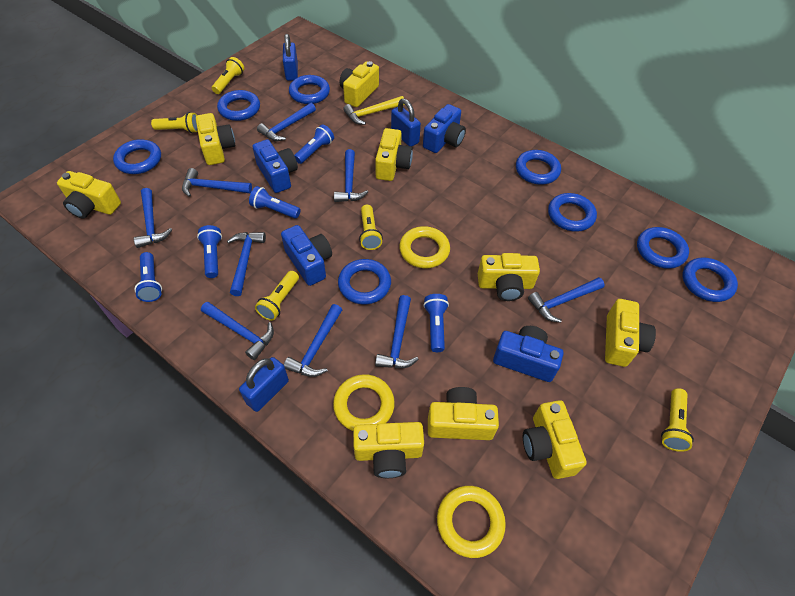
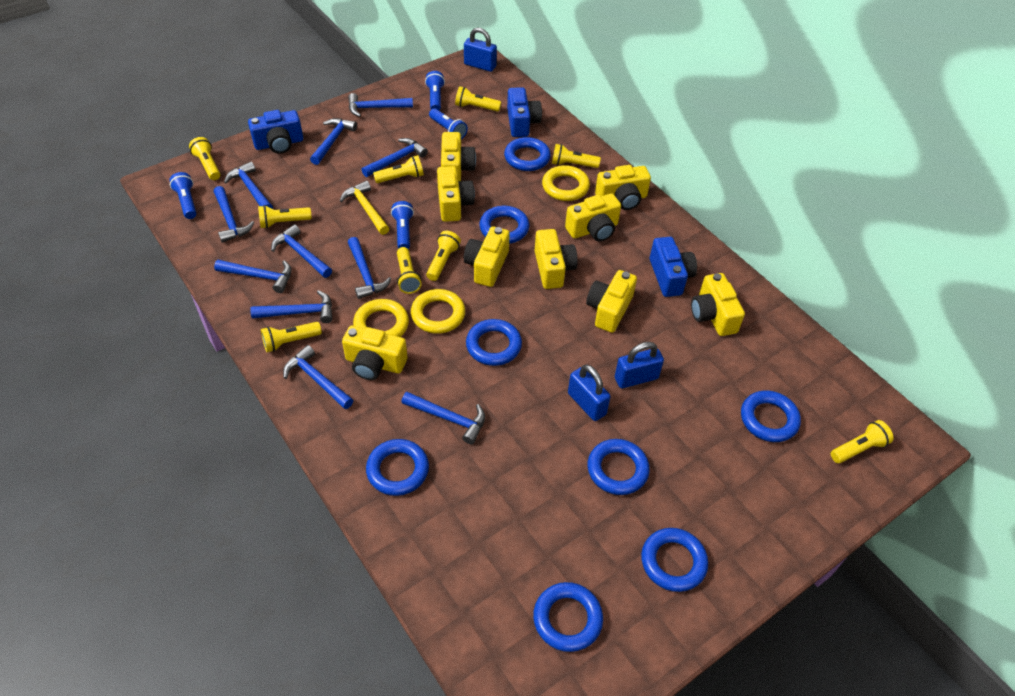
blue camera: [252,139,298,193] [281,225,332,286] [423,104,466,153] [493,326,563,382] = 4 -> [248,110,303,154] [507,87,542,137] [650,237,697,297] = 3
blue flashlight: [134,252,162,302] [197,225,222,278] [249,186,301,219] [294,125,334,164] [423,294,449,352] = 5 -> [169,172,197,219] [391,201,414,249] [425,71,445,110] [429,108,468,139] = 4
blue hammer: [134,188,173,248] [182,168,252,197] [201,302,274,360] [227,232,266,296] [257,103,316,141] [284,304,342,377] [334,149,368,202] [375,295,418,368] [528,277,605,323] = 9 -> [214,186,254,243] [214,260,292,293] [224,161,273,209] [250,290,333,323] [271,224,332,278] [283,345,353,409] [310,118,357,165] [348,93,413,117] [348,237,391,299] [361,138,428,177] [401,392,485,444] = 11
yellow flashlight: [151,112,198,133] [212,57,244,94] [255,271,299,321] [359,205,383,250] [661,388,694,452] = 5 -> [189,137,220,180] [258,205,312,228] [261,322,322,352] [373,155,424,183] [397,247,422,294] [426,231,461,281] [455,86,501,112] [552,144,601,168] [831,420,894,463] = 9

